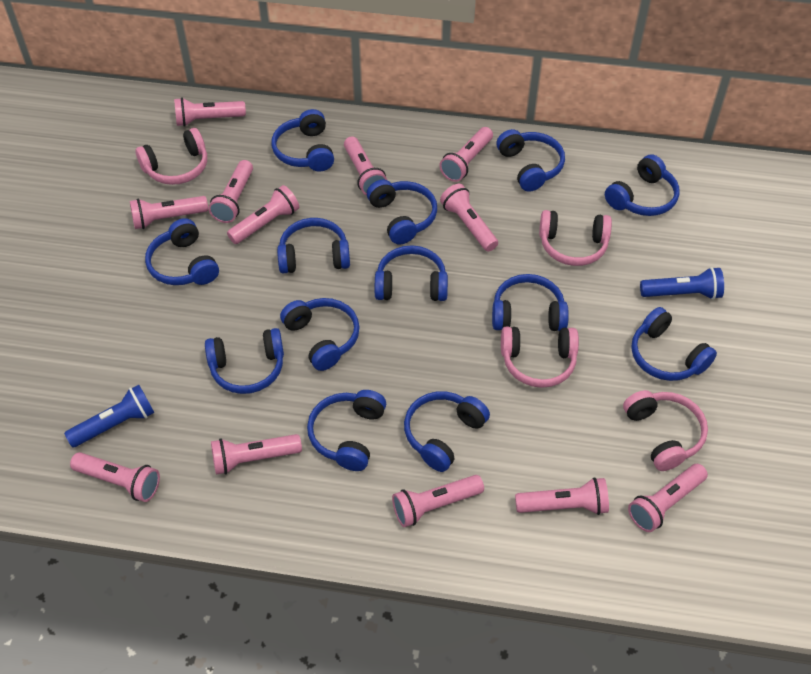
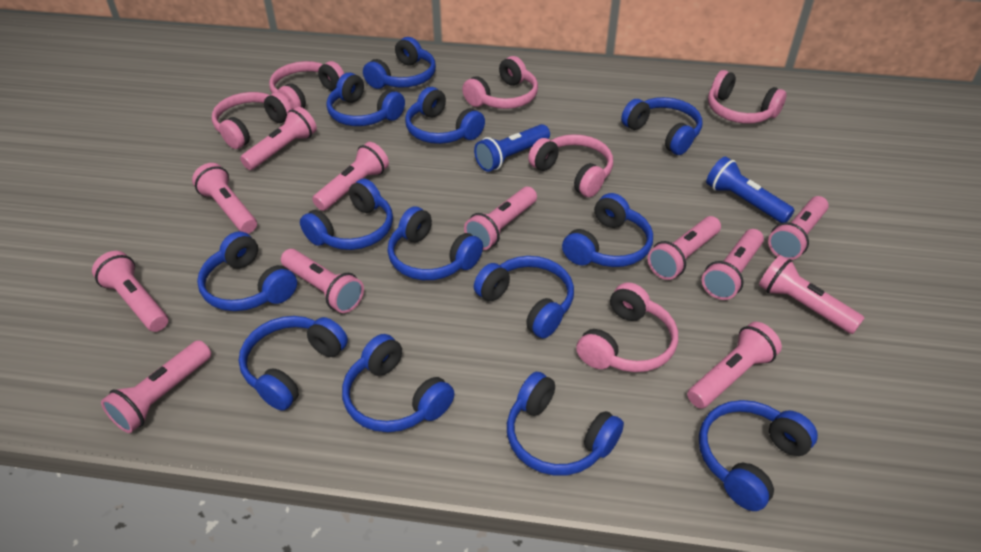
pink headphones: [135,128,207,185] [501,327,579,388] [539,210,612,266] [623,390,708,471] = 4 -> [212,92,293,149] [269,61,344,109] [462,56,538,109] [528,134,613,197] [576,282,678,372] [708,70,787,124] = 6

